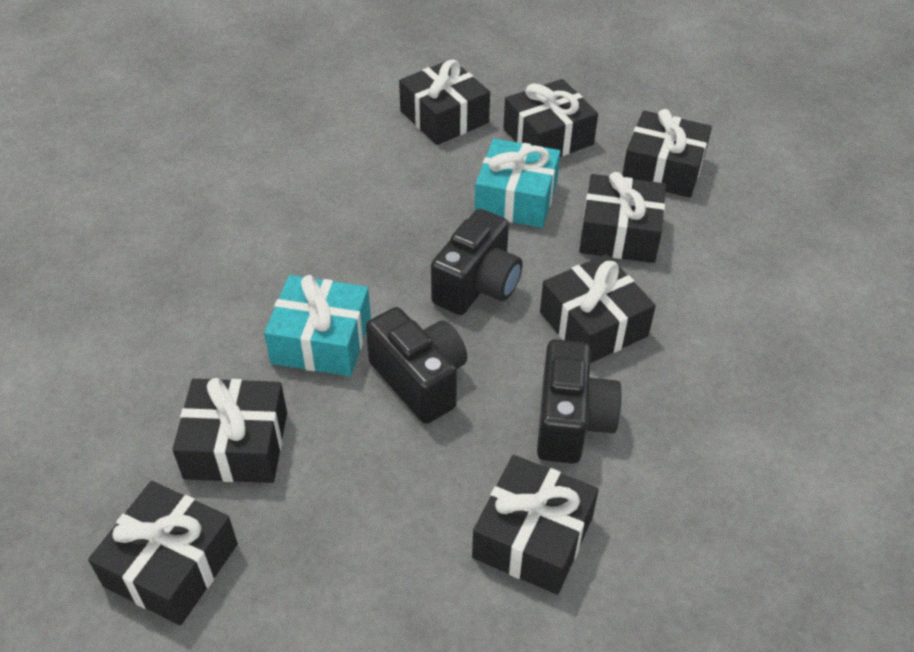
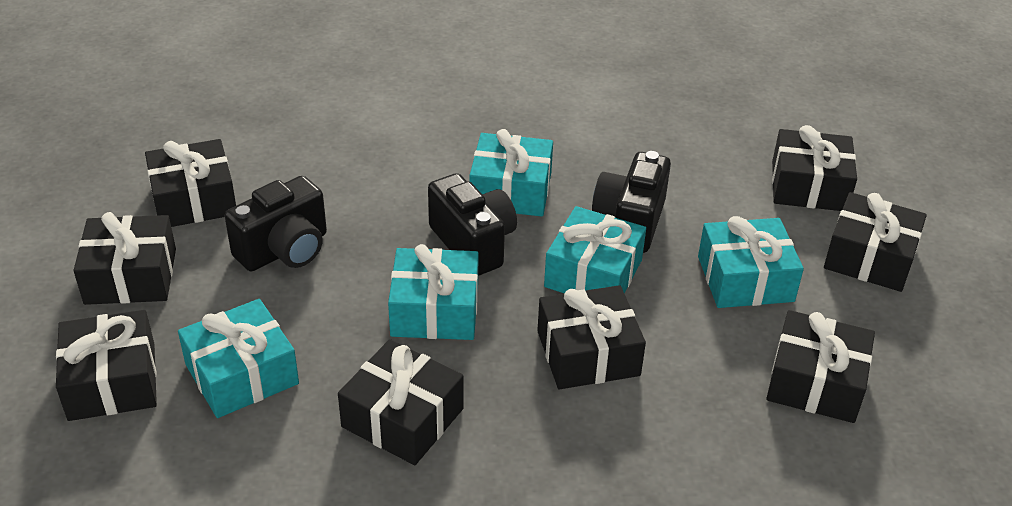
turquoise gift: [264,275,371,377] [475,139,561,228] = 2 -> [178,299,299,418] [388,244,479,340] [469,129,553,216] [544,206,646,293] [698,216,804,308] = 5

